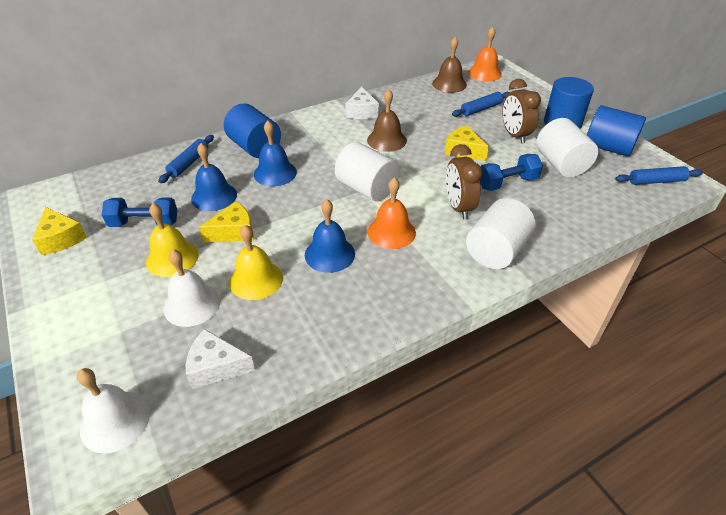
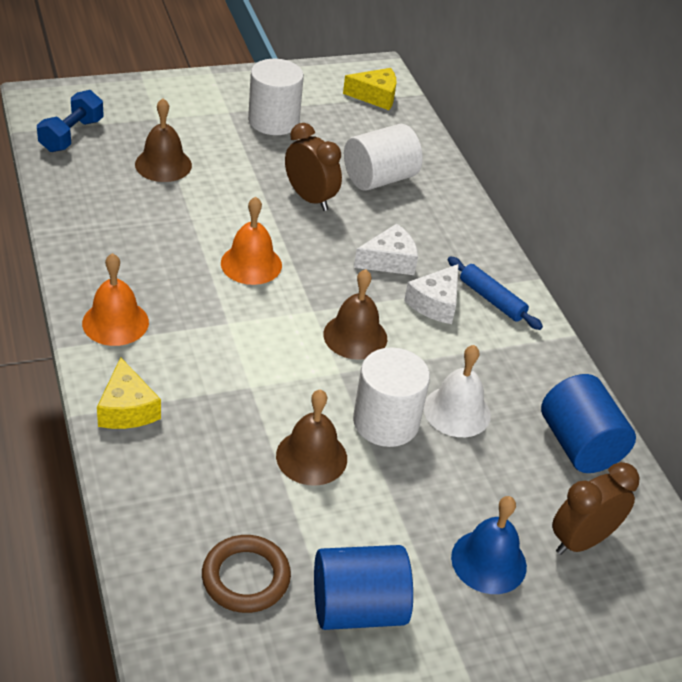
blue bell: [191,143,237,211] [254,121,297,186] [305,199,355,273] = 3 -> [451,496,527,594] = 1
blue cylinder: [224,103,281,158] [544,77,594,129] [587,105,646,157] = 3 -> [314,545,413,630] [541,374,636,473] = 2
blue dumbbell: [102,197,177,227] [480,154,543,191] = 2 -> [37,90,104,152] = 1
blue rolling pin: [158,135,214,183] [452,92,510,117] [615,166,703,185] = 3 -> [448,256,543,330] = 1
brown bell: [367,89,407,152] [432,37,467,93] = 2 -> [135,98,192,182] [276,389,347,486] [323,269,387,360] = 3
brown ring: none = 0 -> [202,535,291,613] = 1
white bell: [77,368,150,453] [164,249,220,327] = 2 -> [424,345,491,437] = 1
yellow bell: [146,203,199,277] [229,225,283,300] = 2 -> none = 0
yellow cheese: [32,207,87,255] [199,201,253,243] [445,126,489,161] = 3 -> [97,357,161,429] [343,68,396,110] = 2

